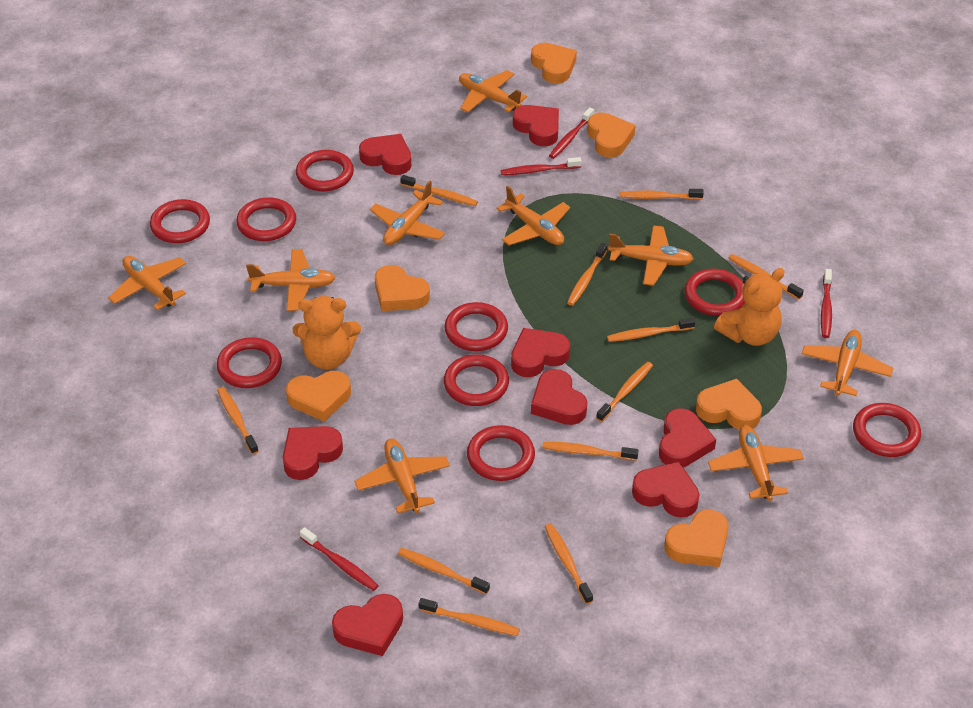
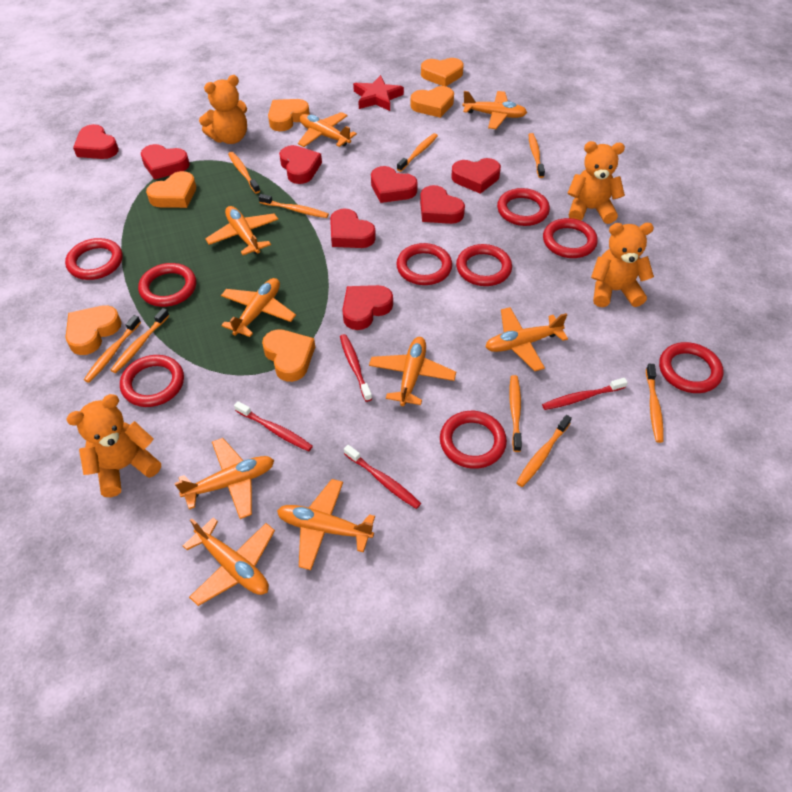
orange teddy bear: [293,296,361,370] [714,268,785,346] = 2 -> [66,394,161,497] [199,75,247,144] [567,141,625,224] [591,223,654,307] = 4
orange toothbrush: [217,387,259,454] [398,548,490,594] [400,175,478,206] [419,598,520,636] [542,442,639,461] [545,523,593,604] [567,243,607,306] [596,362,653,422] [607,318,695,342] [620,189,704,200] [728,254,804,300] = 11 -> [84,315,141,383] [111,308,169,373] [228,152,260,193] [258,194,329,218] [397,133,438,172] [509,375,522,452] [516,415,572,487] [528,133,545,178] [646,364,664,443] = 9
red star: none = 0 -> [353,75,404,111] = 1

